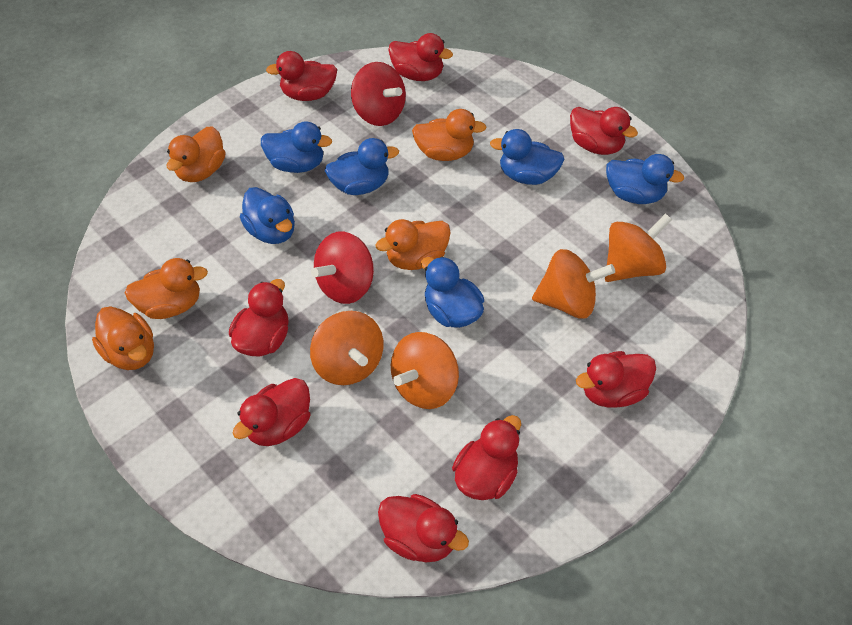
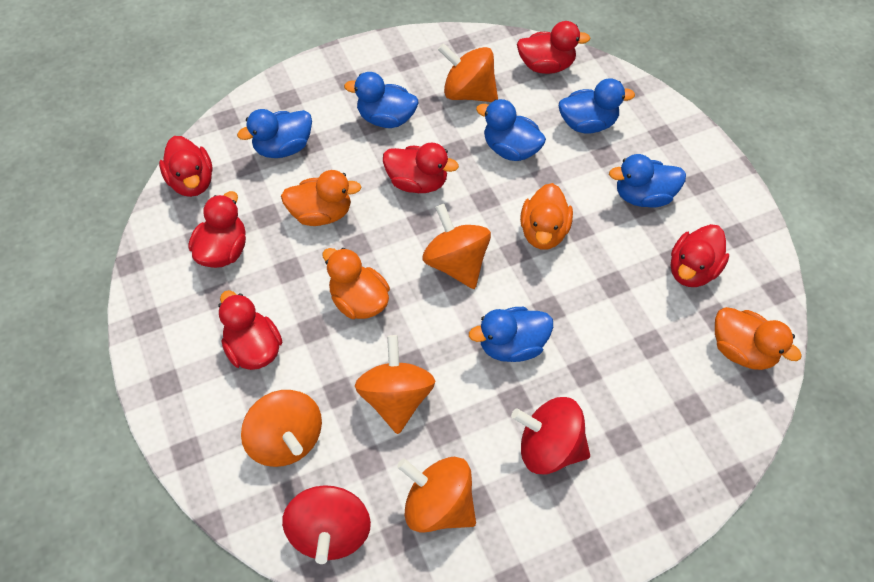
orange duck: [92,306,154,370] [124,258,208,319] [167,126,226,182] [376,219,451,270] [412,109,487,161] = 5 -> [281,170,361,226] [322,248,390,319] [520,183,573,249] [715,307,802,370] = 4
orange spinning top: [310,311,383,385] [391,332,459,409] [532,249,615,319] [605,213,672,282] = 4 -> [241,390,322,467] [355,335,435,434] [397,457,476,532] [422,204,491,289] [438,43,498,102] = 5
red duck: [229,279,289,356] [232,378,310,446] [266,51,337,101] [378,494,469,562] [388,33,453,81] [452,415,521,500] [570,107,638,155] [576,351,656,408] = 8 -> [159,136,213,197] [189,191,246,268] [219,290,282,370] [383,143,459,193] [517,21,590,74] [671,224,729,287] = 6

